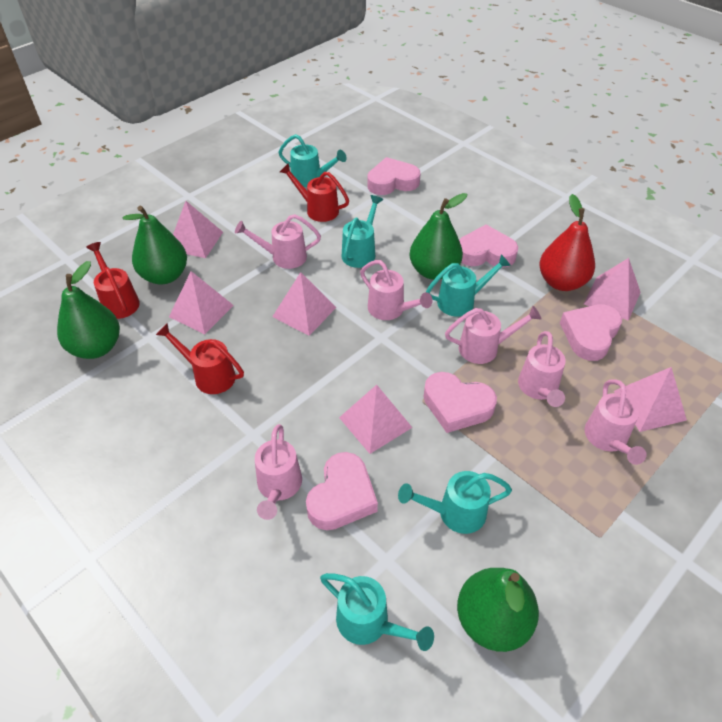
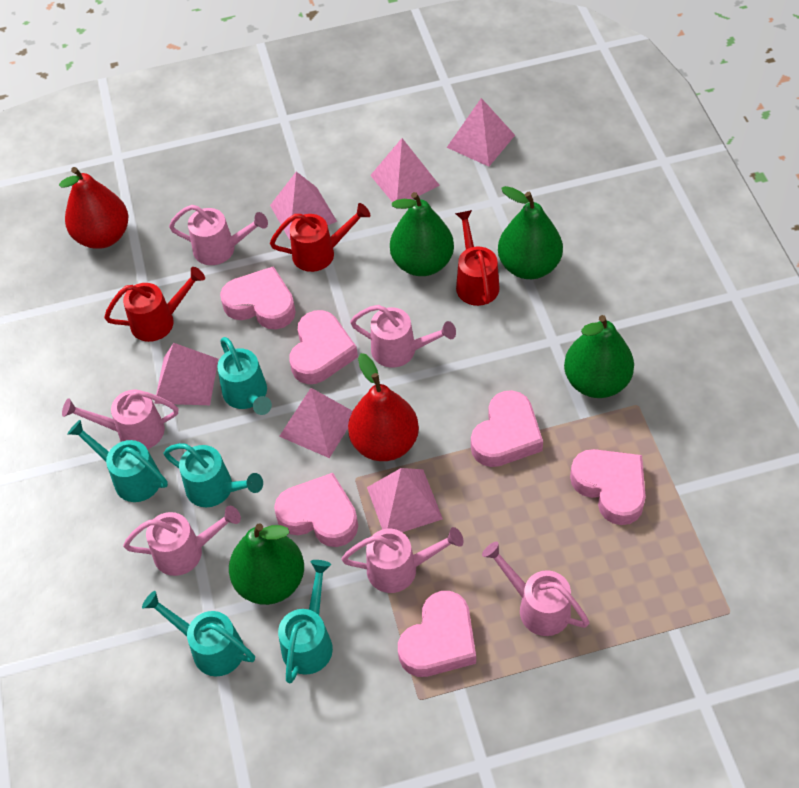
pink heart: [306,452,378,530] [367,157,421,195] [424,372,497,433] [459,225,518,268] [560,304,622,361] = 5 -> [220,266,296,329] [274,473,358,547] [289,310,358,384] [398,591,476,677] [471,390,543,467] [570,449,646,525] = 6
red pear: [539,194,595,291] = 1 -> [59,167,128,249] [348,353,419,461] = 2

